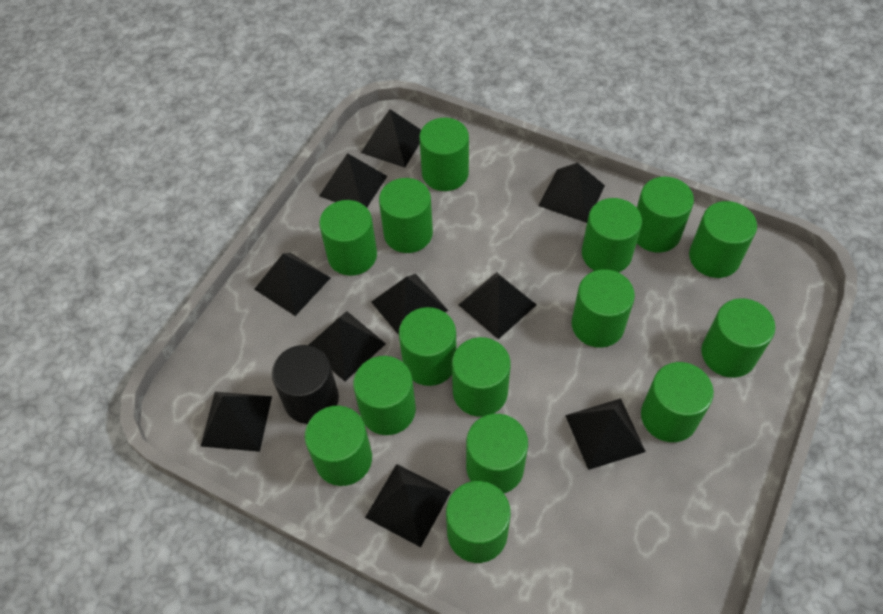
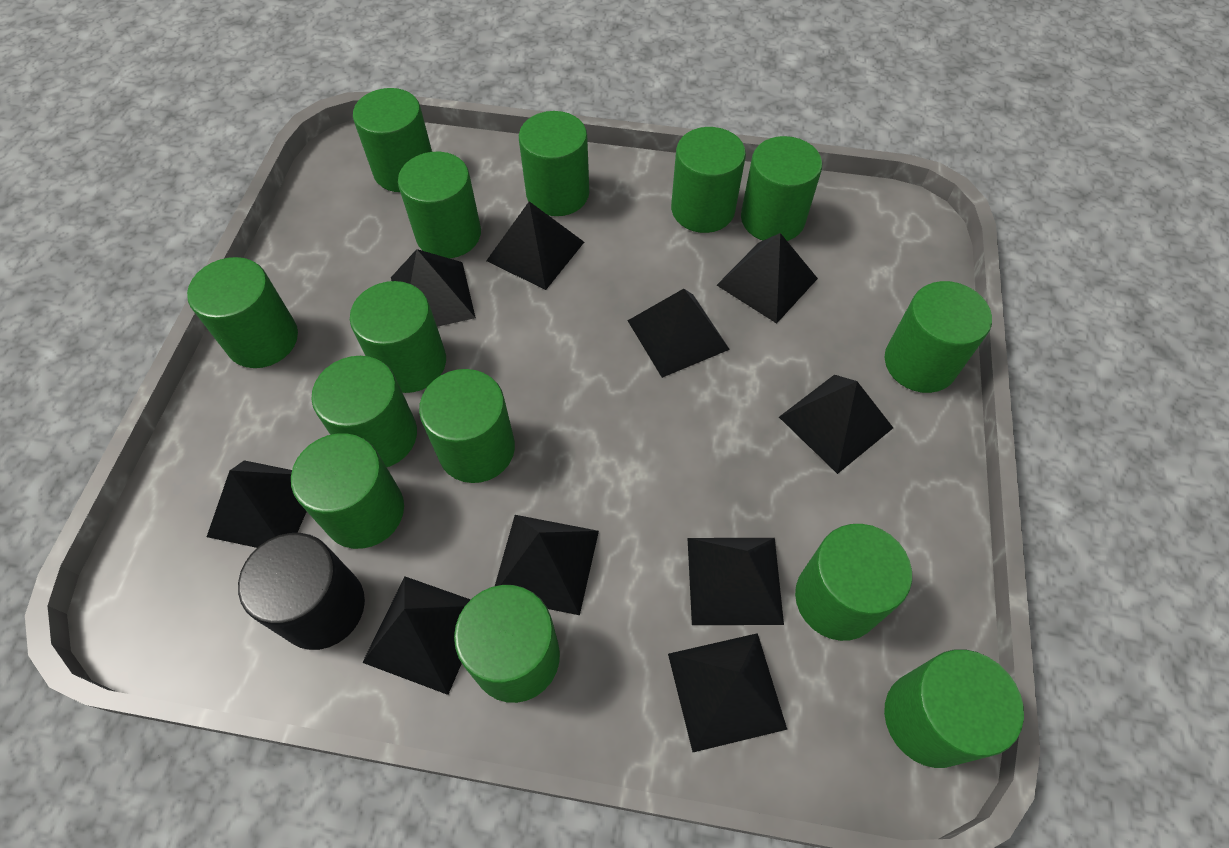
green cylinder: [305,406,372,486] [319,200,377,276] [353,356,416,435] [379,178,433,253] [399,307,457,386] [419,118,469,191] [446,481,511,563] [452,337,511,417] [466,414,528,493] [572,269,635,348] [582,198,642,273] [637,177,694,253] [641,362,714,442] [689,201,757,278] [701,298,776,378] = 15 -> [187,257,298,368] [291,433,404,549] [311,356,417,467] [350,281,446,393] [353,88,432,192] [398,152,481,258] [419,369,515,483] [454,585,560,703] [519,111,589,216] [671,127,746,233] [741,136,822,241] [795,524,912,641] [884,649,1024,768] [885,281,992,393] = 14

